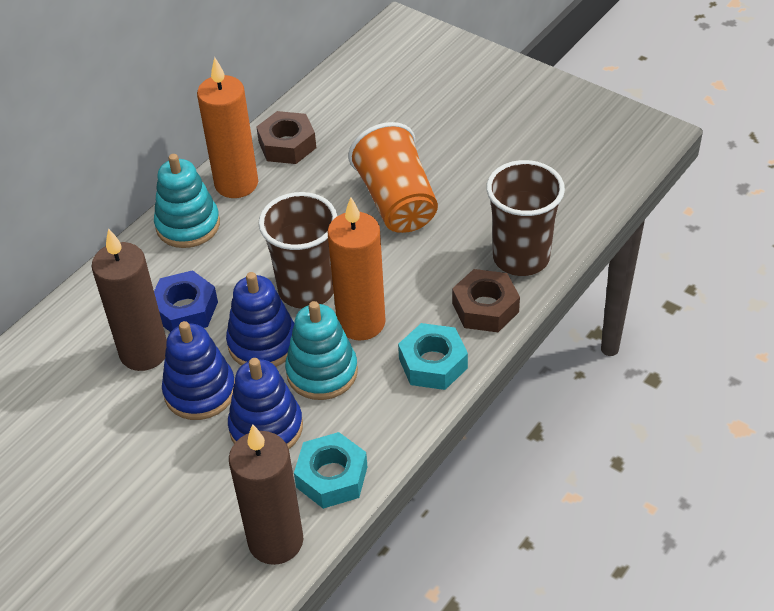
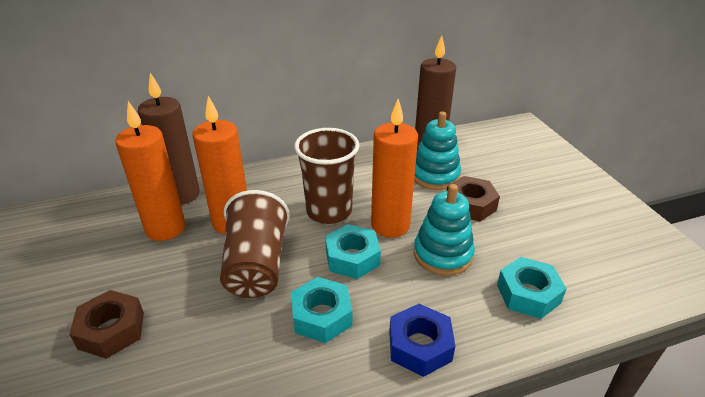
blue stacking toy: [162,321,235,420] [226,272,294,367] [228,358,303,449] = 3 -> none = 0
orange candle: [197,57,258,198] [327,197,386,340] = 2 -> [115,101,186,241] [192,96,247,234] [371,99,418,238] = 3
orange cup: [348,122,438,233] = 1 -> none = 0
turquoise nut: [294,432,367,509] [398,323,468,390] = 2 -> [291,277,352,343] [325,224,381,279] [497,257,567,319] = 3

